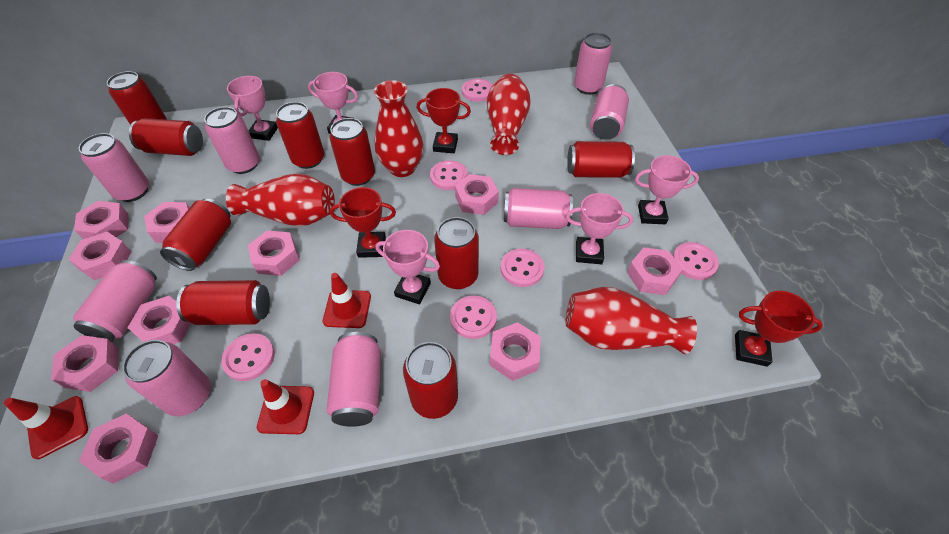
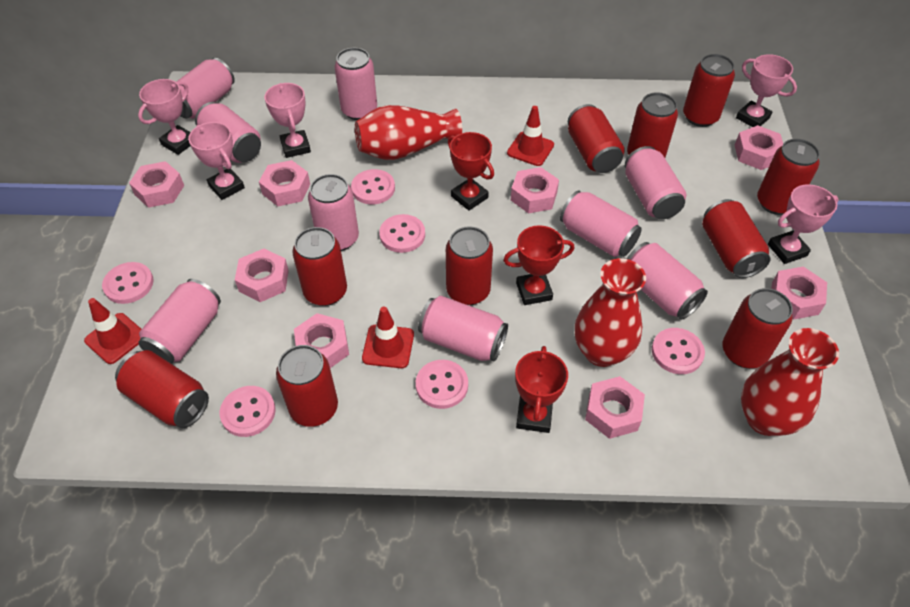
pink can: [73,260,157,342] [79,133,149,202] [122,340,211,416] [204,107,260,174] [327,332,381,427] [504,188,573,229] [574,33,612,95] [590,84,629,140] = 8 -> [139,279,221,363] [176,58,235,119] [195,102,261,163] [308,174,359,251] [335,48,377,120] [418,296,508,361] [560,191,642,257] [625,146,686,219] [627,242,708,320] = 9
pink nut: [51,335,119,392] [68,232,131,280] [74,201,129,239] [79,414,158,484] [128,296,191,344] [144,202,189,243] [248,231,300,276] [455,174,499,215] [490,322,541,381] [627,247,683,295] = 10 -> [129,161,184,208] [235,249,289,302] [259,160,310,206] [294,313,349,368] [511,167,559,213] [585,376,645,439] [735,125,783,170] [771,267,827,320] = 8
red can: [107,71,167,125] [129,118,203,156] [160,199,231,271] [176,280,270,325] [276,102,324,169] [329,118,375,186] [403,342,458,419] [434,217,479,289] [567,141,635,178] = 9 -> [115,350,209,428] [276,345,338,427] [292,227,347,306] [446,226,493,305] [568,104,625,173] [627,92,678,158] [683,54,735,127] [702,199,771,278] [723,288,793,368] [757,139,820,215] = 10
red vase: [226,173,335,226] [374,80,424,177] [487,74,531,155] [566,287,697,354] = 4 -> [355,105,462,160] [574,258,646,367] [741,328,839,436] = 3

